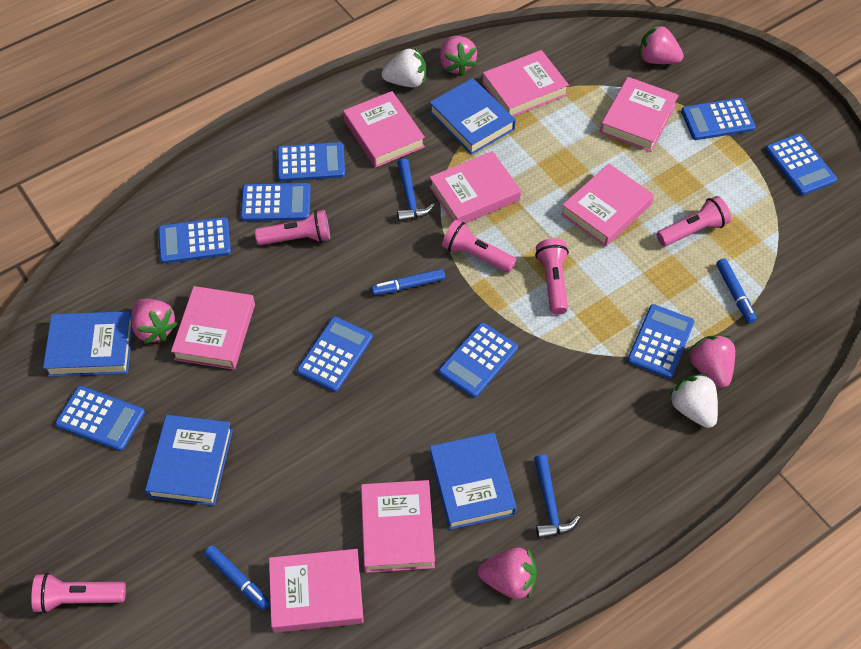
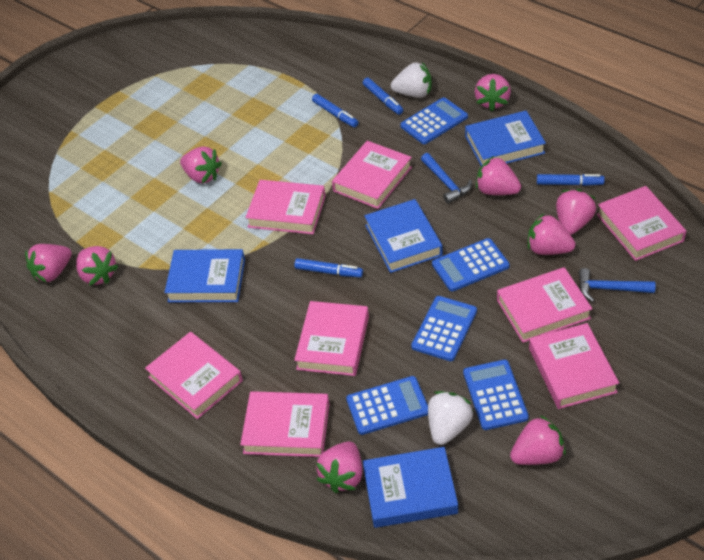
blue calculator: [55,386,145,451] [158,217,231,264] [240,183,311,221] [277,142,345,182] [297,316,373,392] [439,322,518,398] [627,304,695,379] [681,98,756,140] [765,134,837,195] = 9 -> [346,376,428,435] [400,97,468,144] [411,296,477,361] [432,238,510,292] [463,360,529,430] = 5
blue marker: [204,545,270,610] [371,269,445,295] [716,258,757,323] = 3 -> [294,258,363,277] [312,94,359,127] [363,78,403,115] [537,174,605,186] = 4
pink flashlight: [31,573,126,613] [255,210,330,245] [442,220,517,273] [535,238,569,315] [657,196,731,246] = 5 -> none = 0
pink strawberry: [131,299,178,344] [440,36,477,76] [478,547,537,599] [639,24,684,64] [688,335,735,388] = 5 -> [25,244,72,283] [76,246,118,286] [180,146,222,184] [316,441,363,493] [475,74,511,111] [476,156,521,195] [510,415,566,465] [528,214,575,255] [556,189,596,235] = 9

